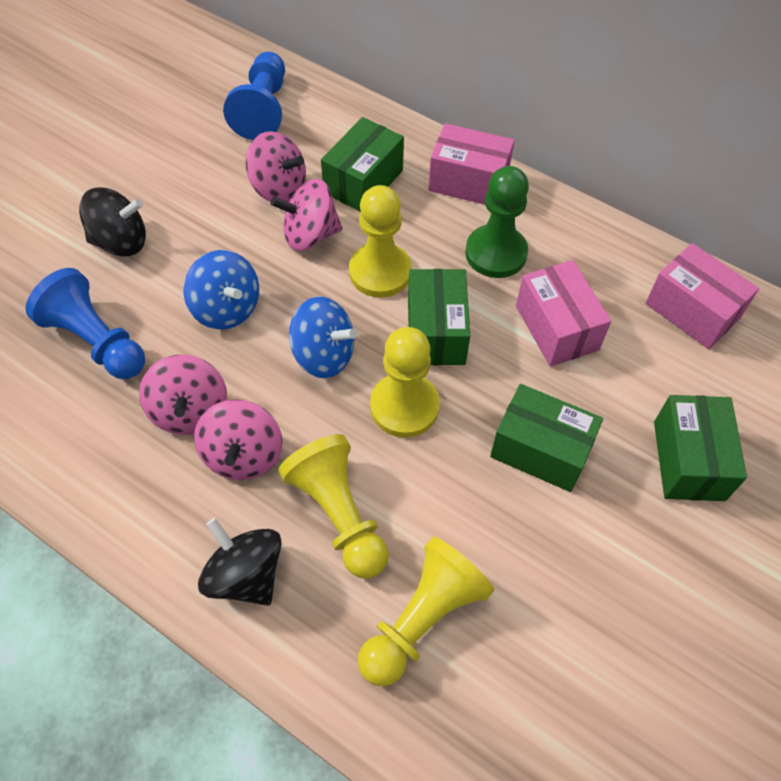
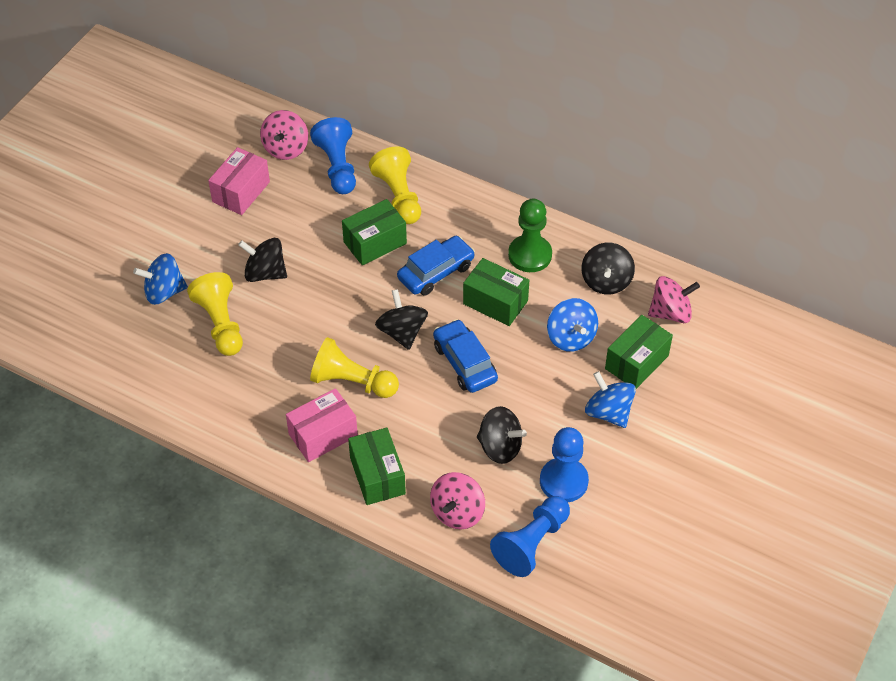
black spinning top: [79,187,146,256] [198,518,281,606] = 2 -> [238,238,287,282] [375,289,428,350] [477,406,527,464] [582,243,635,294] = 4
blue car: none = 0 -> [397,236,475,296] [433,319,498,393] = 2
blue pawn: [26,268,145,379] [223,51,285,140] = 2 -> [310,117,356,194] [490,496,570,577] [540,427,589,502] = 3
blue spinning top: [183,250,259,329] [289,297,357,378] = 2 -> [133,253,188,305] [547,298,598,352] [585,371,636,428] = 3
pink box: [428,123,515,205] [516,260,611,367] [646,243,759,349] = 3 -> [208,147,270,215] [286,388,358,462] = 2
pink spinning top: [139,355,227,435] [194,399,283,480] [245,131,306,202] [271,179,343,251] = 4 -> [260,110,308,160] [430,472,485,529] [648,276,700,323] = 3
yellow pawn: [278,434,389,579] [349,185,412,298] [358,537,494,687] [370,327,440,438] = 4 -> [187,272,243,356] [310,337,399,398] [369,146,421,224] = 3

